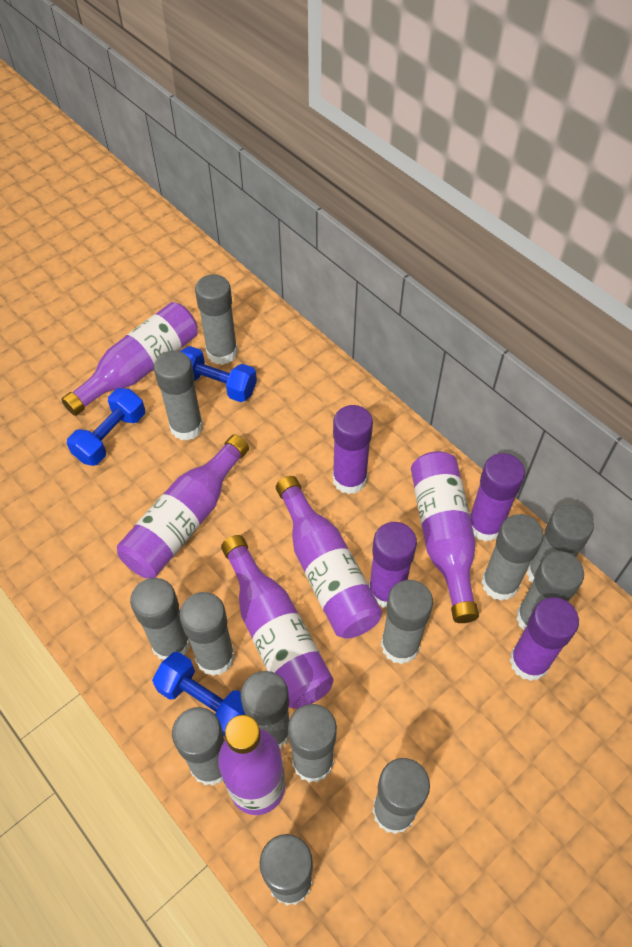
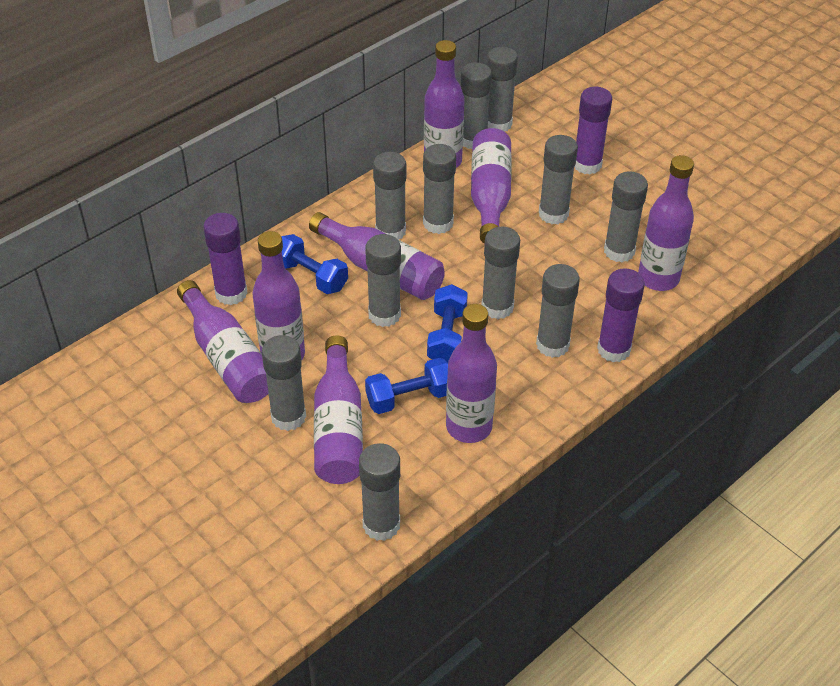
grey glue stick: [130,578,190,660] [154,351,203,441] [172,707,224,786] [179,592,235,676] [195,274,238,365] [240,671,289,749] [259,834,313,905] [288,704,337,783] [372,758,430,834] [381,580,433,664] [481,514,544,601] [516,551,584,632] [527,504,594,582] = 13 -> [262,335,306,431] [359,443,400,541] [365,234,401,327] [373,152,406,240] [423,144,456,234] [461,63,492,149] [481,226,520,319] [487,47,518,131] [536,264,580,358] [539,135,578,224] [604,171,648,262] = 11
purple bottle: [61,302,198,416] [117,435,249,579] [218,715,285,815] [221,535,334,709] [276,476,382,639] [411,451,479,623] = 6 -> [177,280,269,403] [252,231,305,361] [309,212,445,300] [314,335,363,484] [424,40,465,168] [446,304,497,443] [471,128,512,244] [638,155,694,291] = 8
purple glue stick: [332,405,373,494] [369,522,417,608] [470,453,525,542] [510,597,579,681] = 4 -> [203,213,248,305] [574,87,612,174] [597,268,645,362] = 3

